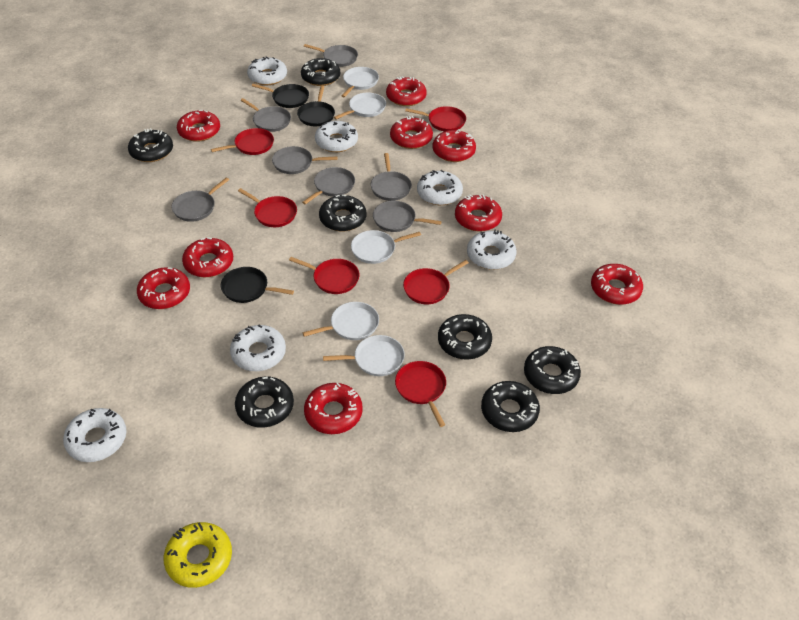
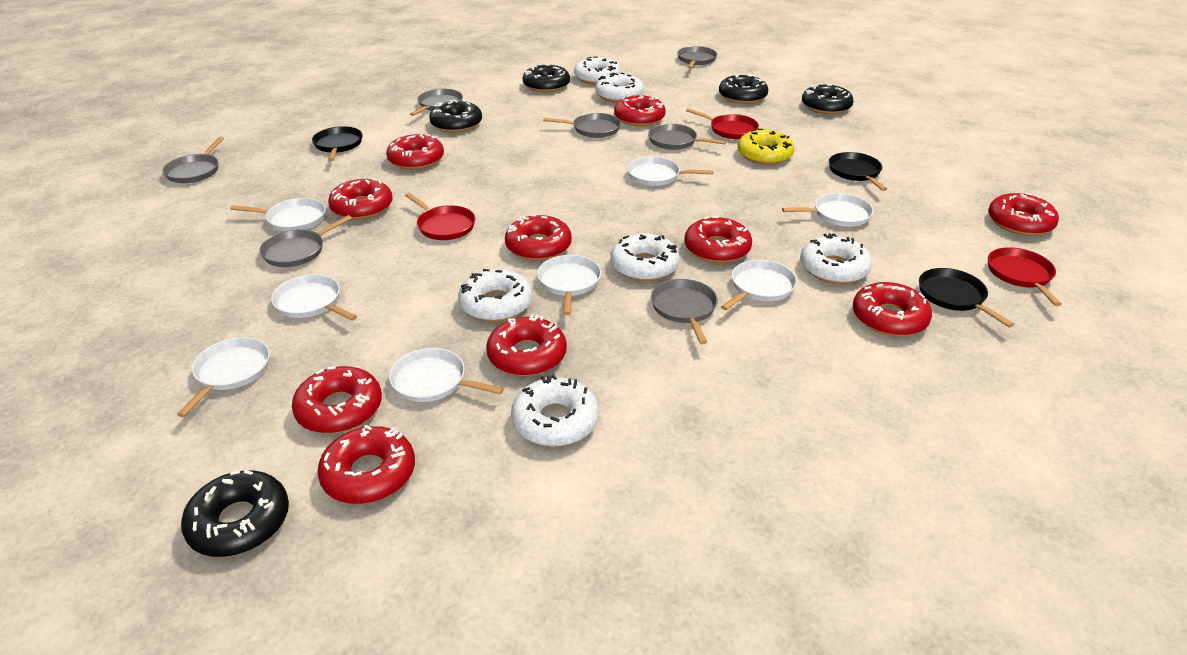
black donut: [128,128,173,162] [235,377,294,428] [301,58,340,86] [319,195,366,232] [438,314,492,360] [481,381,540,432] [524,346,581,394] = 7 -> [181,470,289,557] [429,99,482,133] [523,64,570,92] [719,74,768,104] [802,83,854,114] = 5
red donut: [137,267,190,309] [177,110,220,142] [182,237,233,277] [304,383,363,434] [386,76,427,106] [390,116,433,149] [433,129,476,162] [455,195,502,232] [591,264,643,305] = 9 -> [292,366,382,433] [317,425,415,504] [328,178,393,219] [386,134,444,170] [486,314,567,376] [505,214,572,260] [614,95,666,126] [684,216,752,263] [853,282,932,336] [988,193,1059,236] = 10
red pan: [211,128,274,155] [238,188,297,227] [289,257,359,294] [395,361,446,427] [403,260,469,304] [405,106,466,131] = 6 -> [405,193,476,240] [686,108,759,139] [988,247,1062,306] = 3
white pan: [303,302,379,340] [323,335,405,376] [334,93,386,119] [341,67,379,97] [351,230,421,264] = 5 -> [177,337,270,417] [230,198,326,232] [271,274,357,321] [389,348,504,402] [537,255,601,315] [627,157,714,186] [721,260,797,310] [782,193,873,227] = 8

